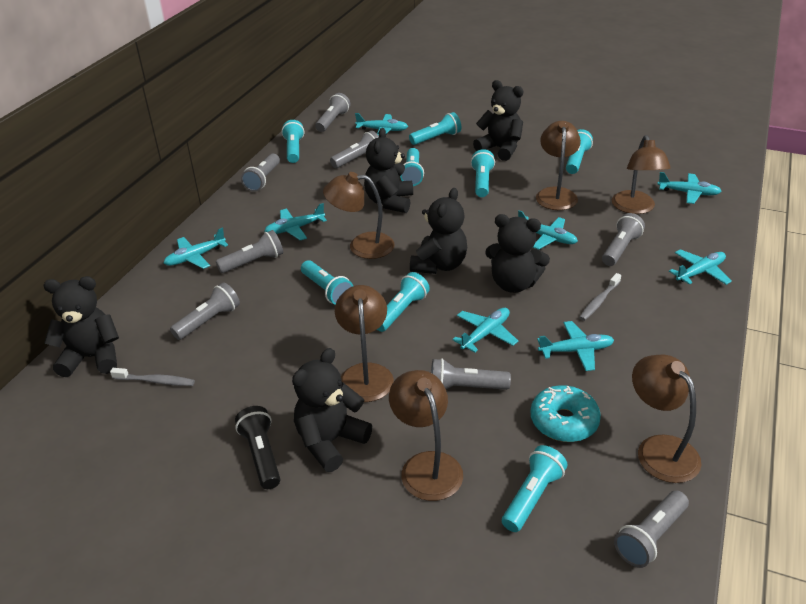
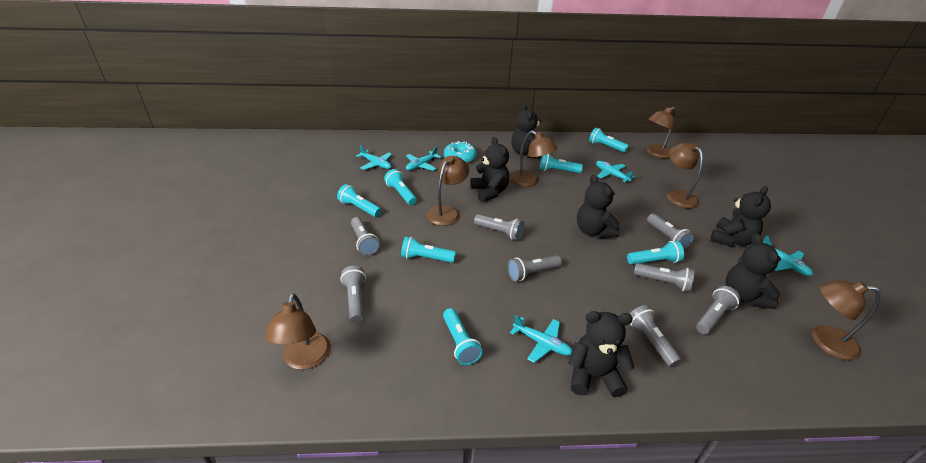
black flashlight: [235,406,280,489] = 1 -> none = 0
grey toothbrush: [110,368,195,386] [579,273,621,321] = 2 -> none = 0
turquoise flashlight: [282,120,304,163] [301,260,353,305] [377,272,430,332] [400,148,424,186] [409,112,461,145] [471,149,495,197] [502,445,567,532] [566,129,593,174] = 8 -> [337,184,382,217] [384,169,417,205] [401,236,456,263] [443,308,483,365] [540,154,583,173] [589,127,629,153] [627,241,684,265] = 7
turquoise plane: [164,227,228,269] [265,203,327,240] [355,113,408,135] [452,308,518,353] [518,210,578,250] [537,321,614,371] [657,172,721,204] [669,249,732,285] = 8 -> [356,145,392,170] [406,146,441,171] [510,315,572,363] [596,161,635,182] [763,235,813,276] = 5

